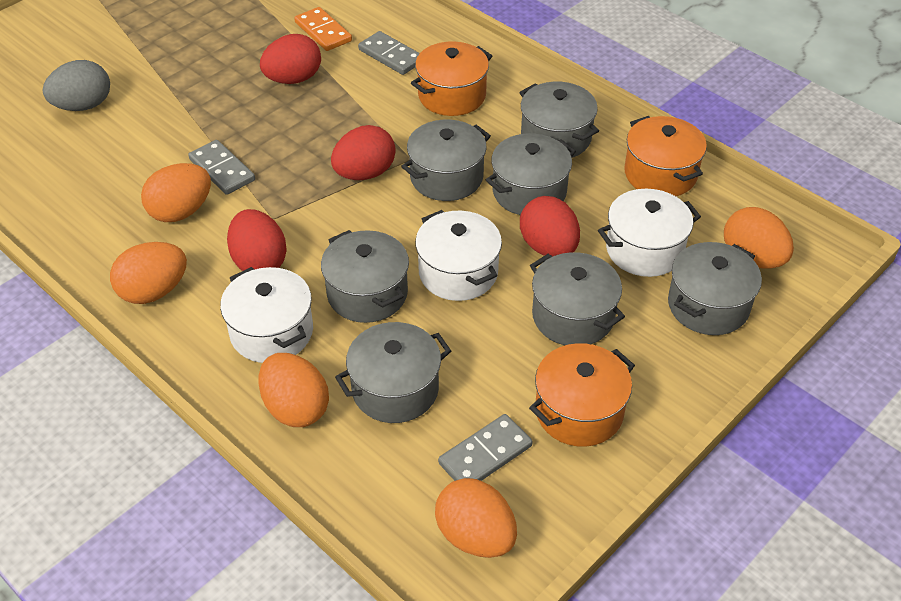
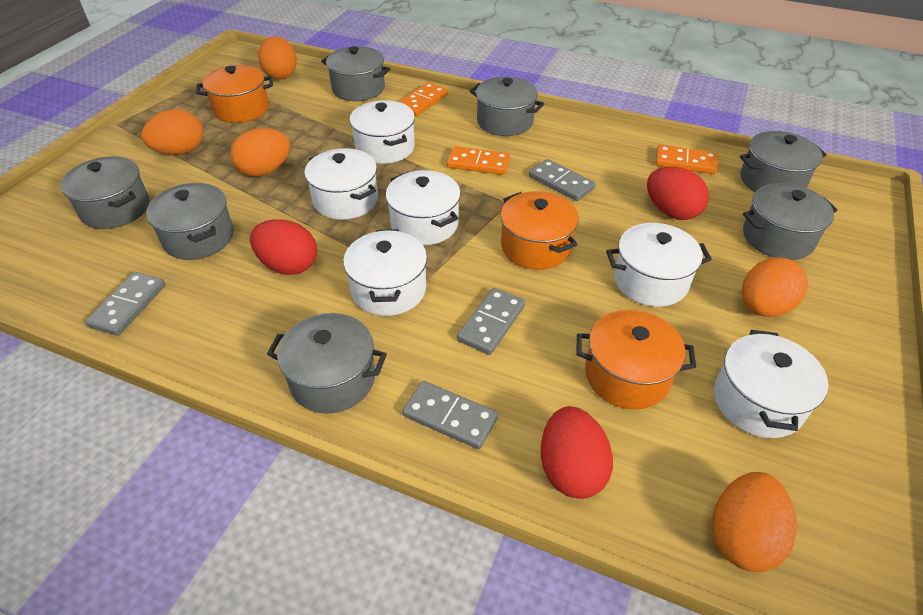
grey domino: [188,140,255,195] [358,31,420,75] [438,414,533,481] = 3 -> [85,272,166,336] [403,381,498,449] [457,288,525,355] [529,159,595,201] = 4
grey egg: [42,60,110,111] = 1 -> none = 0
orange domino: [294,7,352,51] = 1 -> [399,82,448,116] [447,146,510,175] [655,145,718,174] = 3
red egg: [227,209,287,271] [260,34,321,84] [331,125,396,180] [520,196,580,256] = 4 -> [250,219,317,275] [541,406,613,499] [647,167,709,220] = 3
white pot: [220,267,313,363] [415,210,502,301] [598,189,701,277] = 3 -> [304,148,378,220] [343,229,427,316] [350,100,415,164] [386,170,461,245] [606,223,712,307] [714,330,828,438] = 6

